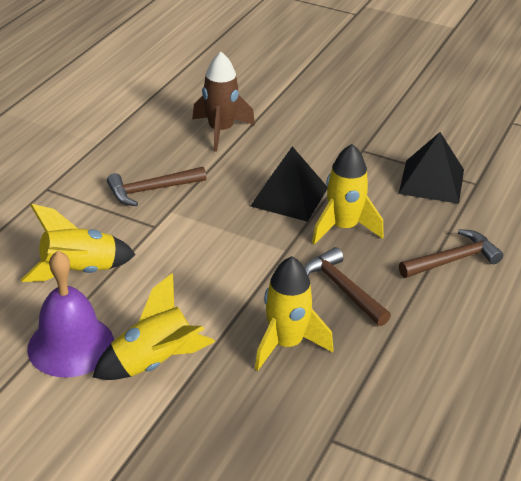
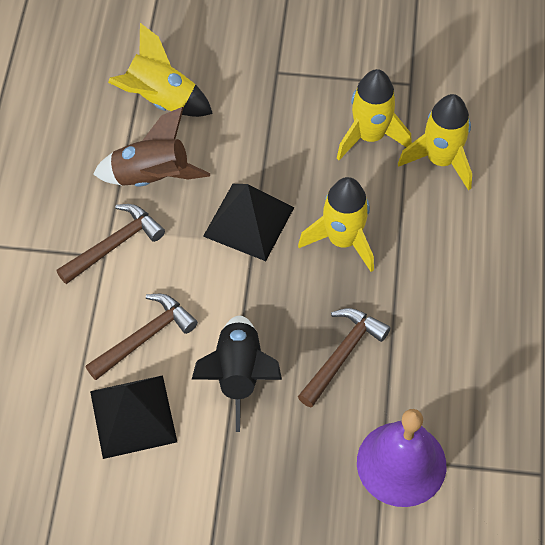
black rocket: none = 0 -> [191,316,282,432] = 1

